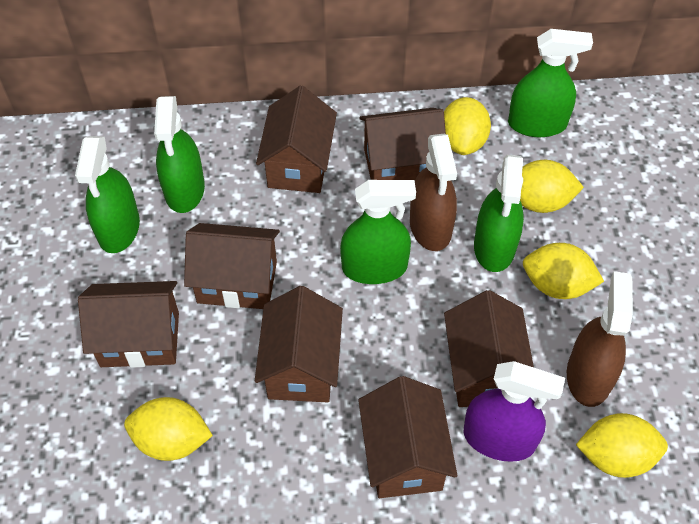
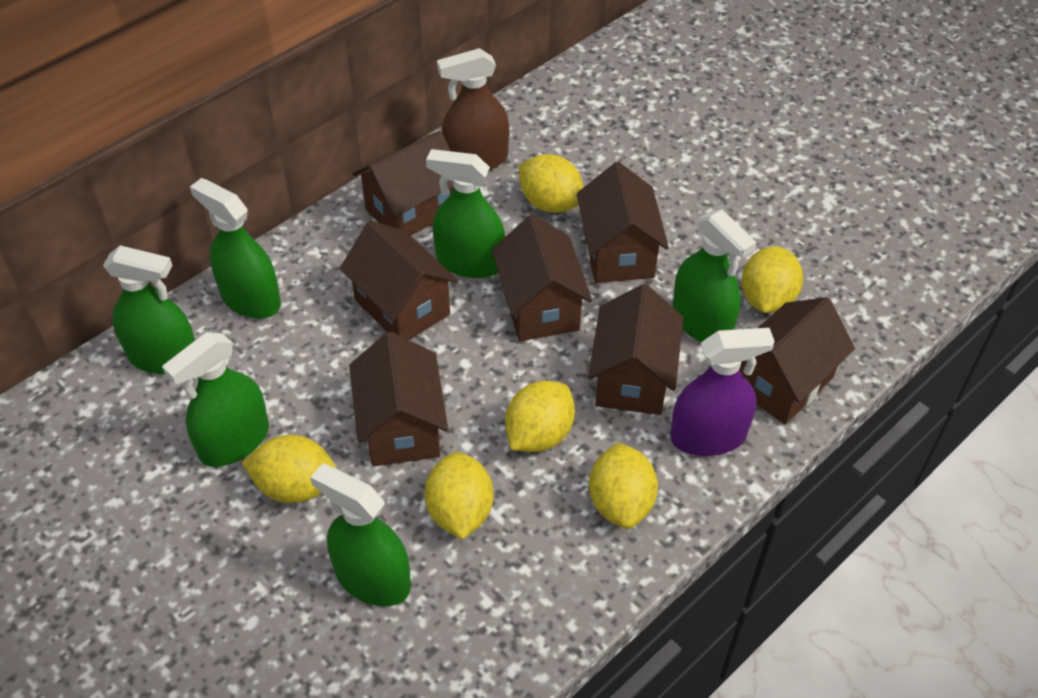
brown spray bottle: [410,134,457,251] [567,271,633,407] = 2 -> [437,48,509,170] = 1
green spray bottle: [75,136,140,253] [154,96,205,213] [340,180,416,284] [474,155,524,272] [508,29,593,137] = 5 -> [103,245,195,375] [162,332,269,467] [190,178,281,319] [310,464,411,606] [426,149,505,278] [672,209,757,342] = 6
yellow lemon: [124,397,213,461] [444,97,491,155] [520,160,584,213] [523,243,604,299] [576,413,668,478] = 5 -> [242,435,337,503] [424,452,493,540] [505,381,575,452] [518,154,584,213] [589,442,658,529] [742,246,803,313] = 6

